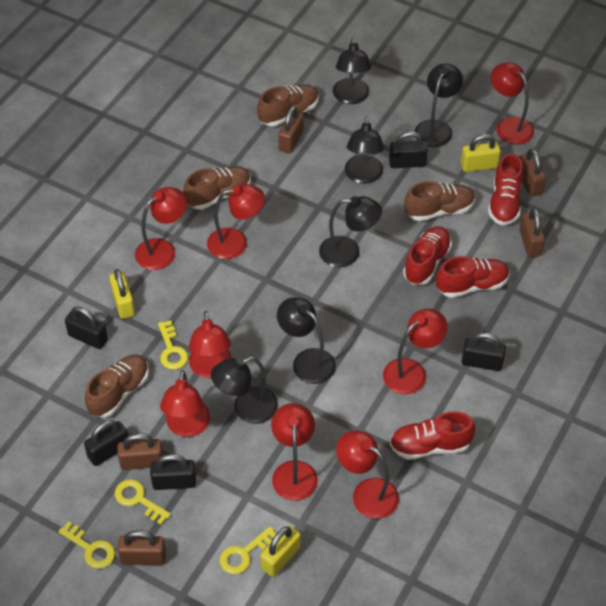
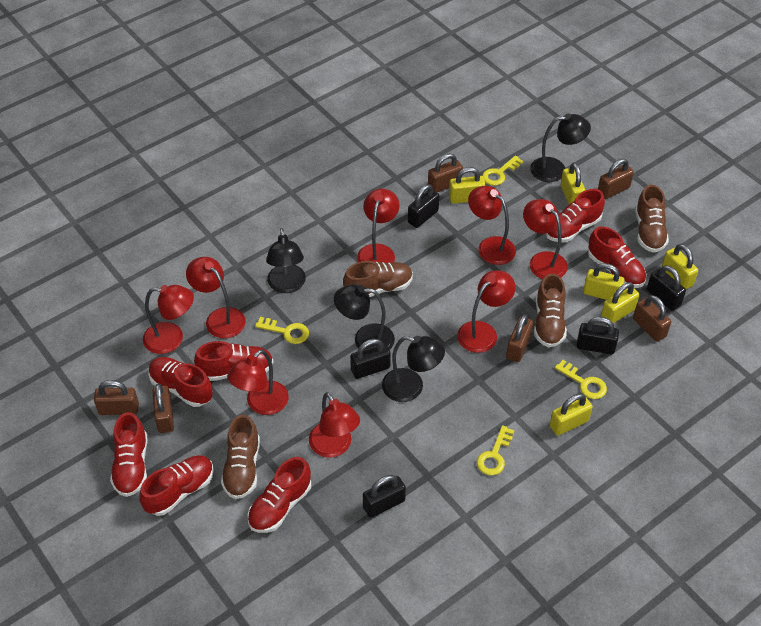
black lamp: [211,357,278,424] [277,297,336,384] [319,196,382,268] [333,37,371,104] [345,116,384,184] [415,63,463,147] = 6 -> [266,228,306,293] [334,284,395,350] [382,336,445,402] [530,113,591,182] = 4
brown padlock: [117,433,163,470] [118,530,166,565] [278,106,304,153] [519,149,546,197] [519,208,545,257] = 5 -> [94,380,139,415] [152,383,174,433] [428,153,463,192] [506,314,533,362] [598,159,634,199] [633,295,671,342] = 6
red shoe: [390,412,475,460] [403,226,452,285] [436,256,510,298] [488,154,523,225] = 4 -> [110,412,147,497] [140,455,214,516] [148,357,213,407] [194,341,273,381] [247,457,311,533] [545,189,605,242] [588,226,646,288] = 7
yellow padlock: [109,269,135,319] [260,525,301,577] [461,134,501,172] = 3 -> [449,167,485,204] [550,394,593,436] [561,163,585,204] [583,263,625,300] [601,282,640,323] [662,244,698,289] = 6

